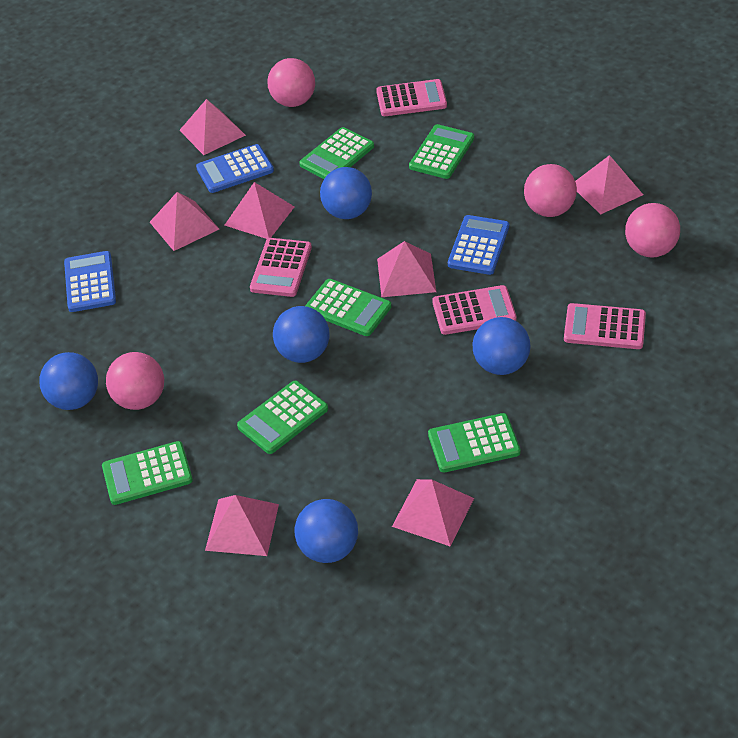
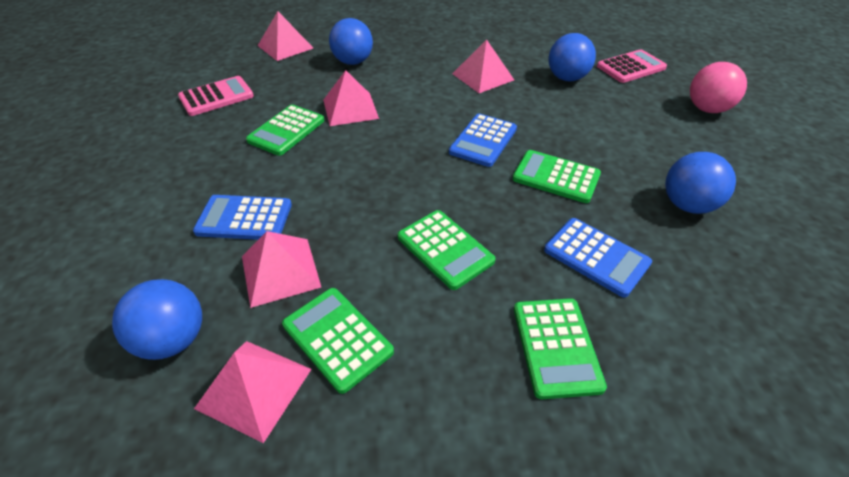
blue ball: [39,352,98,410] [273,306,330,363] [294,499,358,563] [320,167,372,219] [472,317,530,375] = 5 -> [112,279,202,360] [329,18,373,65] [548,33,596,81] [665,152,736,214] = 4
green calculator: [102,441,193,505] [237,381,328,454] [299,127,374,179] [305,279,391,336] [409,124,474,179] [428,413,520,472] = 6 -> [246,105,324,156] [282,288,394,394] [398,210,496,290] [513,150,601,203] [514,298,607,399] = 5
pink ball: [106,352,164,410] [267,58,315,107] [524,164,577,217] [625,203,680,258] = 4 -> [690,62,747,113] = 1
pink calculator: [250,238,312,297] [376,79,447,116] [432,285,516,335] [564,303,646,349] = 4 -> [178,76,254,116] [597,49,667,83] = 2
pink pyramid: [150,192,219,251] [179,99,246,155] [205,495,279,556] [224,182,295,239] [377,241,436,297] [392,479,474,546] [575,155,643,215] = 7 -> [194,341,311,443] [242,231,321,308] [258,11,313,61] [323,70,379,126] [452,39,514,93] = 5

